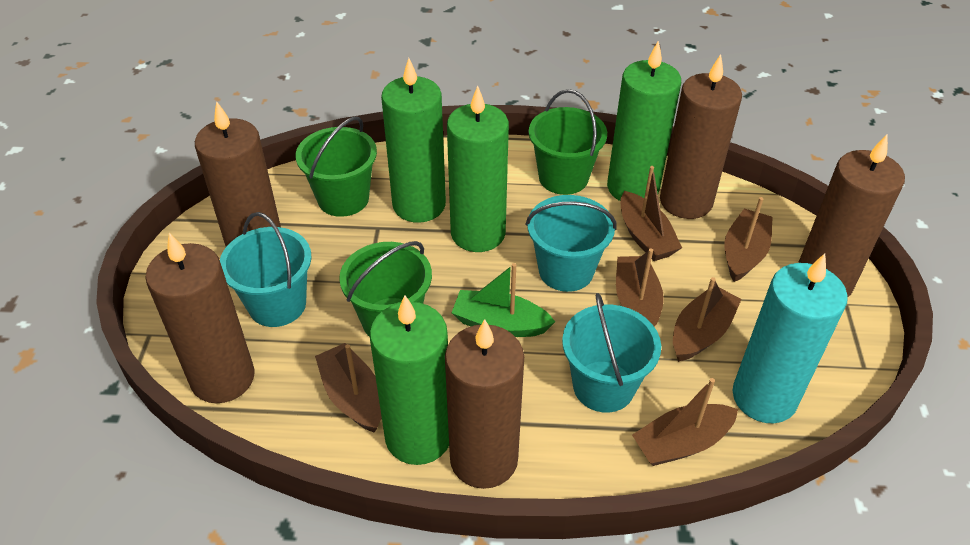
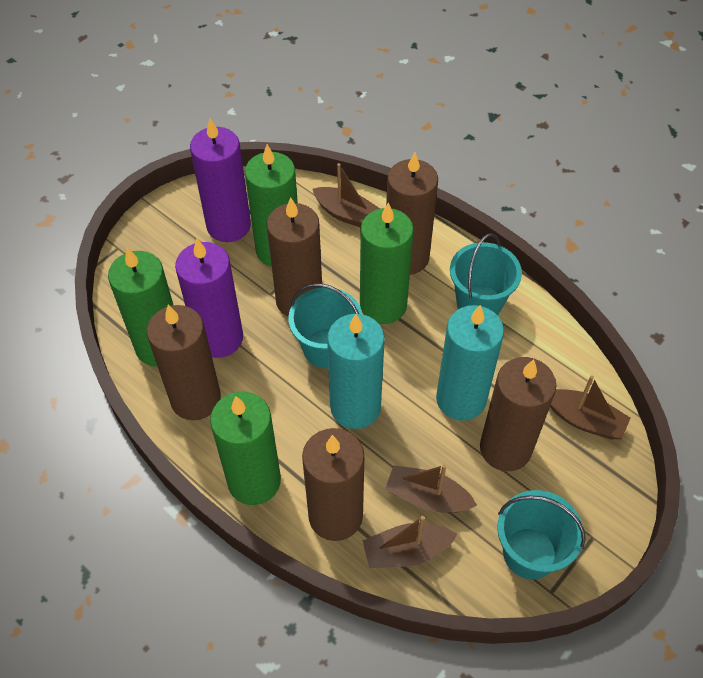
brown boat: [315,343,382,433] [616,248,664,327] [620,166,682,261] [632,378,738,466] [673,277,742,362] [724,197,773,282] = 6 -> [313,163,380,228] [362,516,457,568] [385,464,477,513] [550,375,630,439] = 4
green boat: [452,263,555,337] = 1 -> none = 0
green bucket: [296,117,377,217] [339,241,432,337] [529,89,607,195] = 3 -> none = 0
purple candle: none = 0 -> [175,239,243,358] [190,118,251,242] = 2
turquoise candle: [732,253,848,423] = 1 -> [327,314,385,429] [436,305,504,421] = 2

